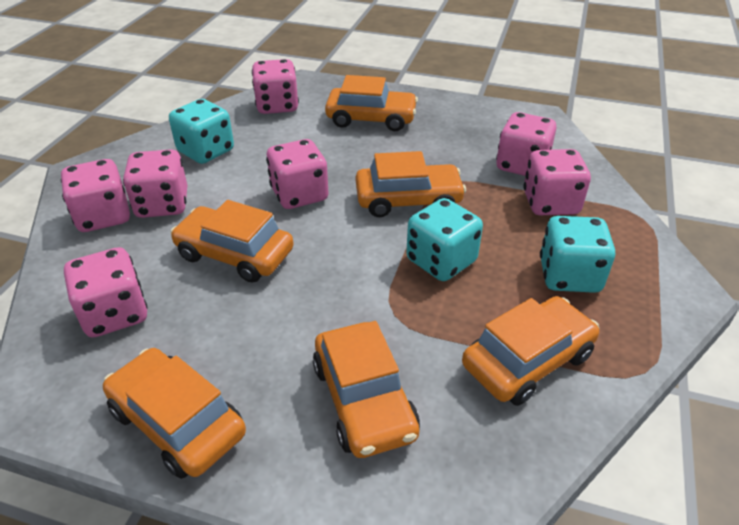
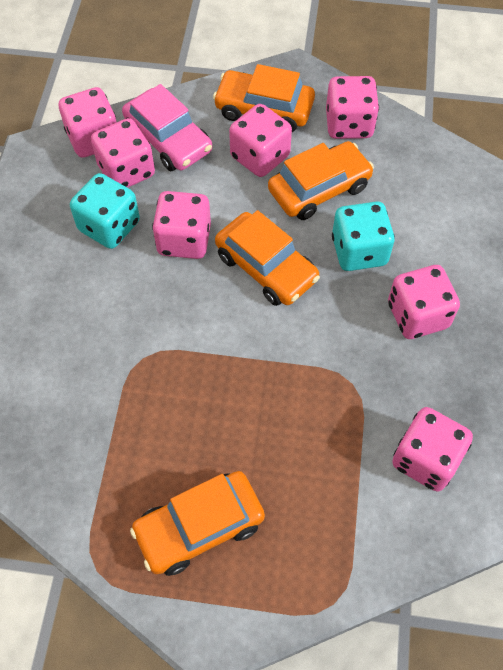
orange car: [103,348,246,479] [170,200,294,283] [313,321,420,458] [325,75,418,131] [356,151,466,217] [462,296,599,406] = 6 -> [130,471,265,576] [213,64,315,132] [215,210,320,306] [268,141,374,220] = 4
pink car: none = 0 -> [122,84,212,171] = 1
turquoise dice: [169,99,234,164] [406,198,483,281] [540,216,615,293] = 3 -> [70,173,140,249] [332,201,395,271] = 2

